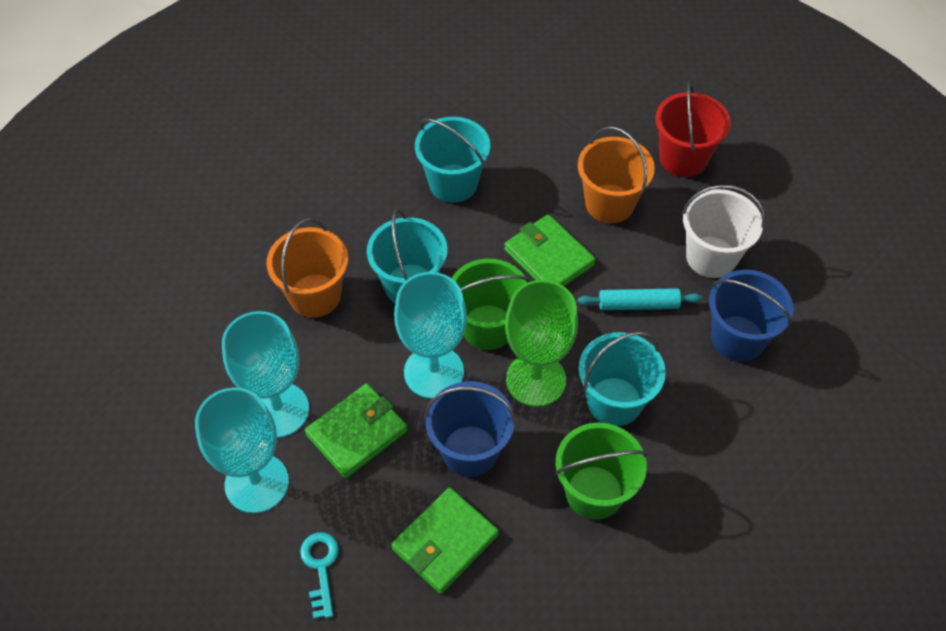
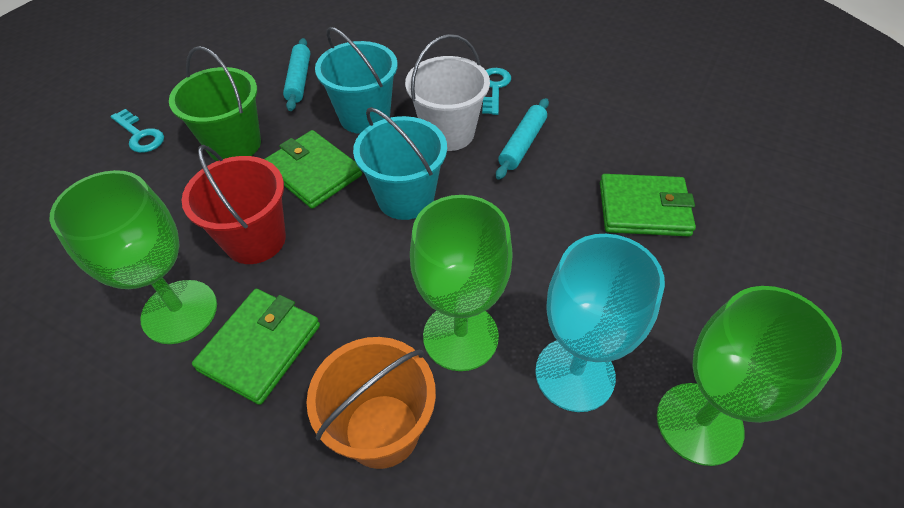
blue bucket: [424,381,516,477] [709,270,794,361] = 2 -> none = 0
green bucket: [452,259,530,350] [555,423,648,520] = 2 -> [169,46,261,161] = 1
green goblet: [505,280,578,407] = 1 -> [49,170,217,344] [410,195,513,371] [657,286,842,466] = 3
orange bucket: [267,218,348,318] [578,127,655,223] = 2 -> [307,337,436,469] = 1
turquoise bucket: [367,209,448,304] [415,117,490,203] [579,331,666,426] = 3 -> [315,27,398,134] [353,107,447,220] = 2
turquoise goblet: [195,387,289,513] [222,311,309,438] [394,272,467,399] = 3 -> [535,234,665,412] = 1
turquoise key: [300,532,339,619] = 1 -> [110,109,164,153] [482,68,511,115] = 2
turquoise rolling pin: [578,288,702,310] = 1 -> [283,38,310,111] [496,98,549,180] = 2

